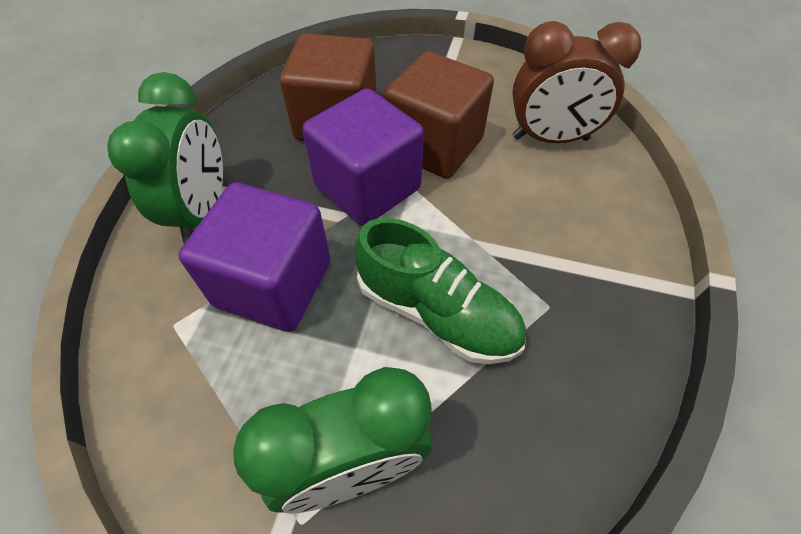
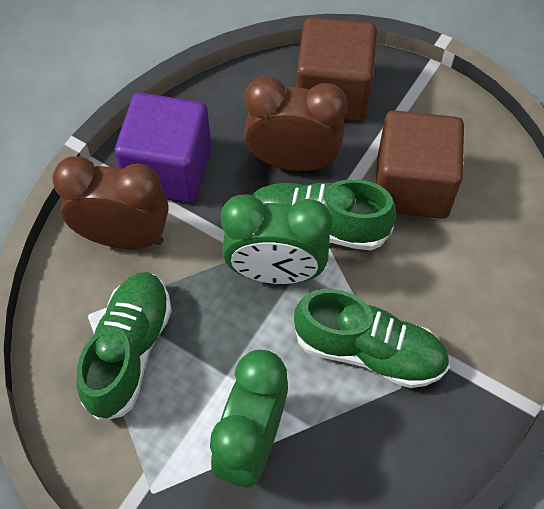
brown clock: [512,21,641,143] = 1 -> [52,156,169,249] [244,76,347,171] = 2
green shoe: [354,218,526,364] = 1 -> [76,272,172,422] [252,179,397,250] [294,289,450,388] = 3
purple cube: [179,182,331,332] [302,88,424,226] = 2 -> [115,93,211,203] = 1

